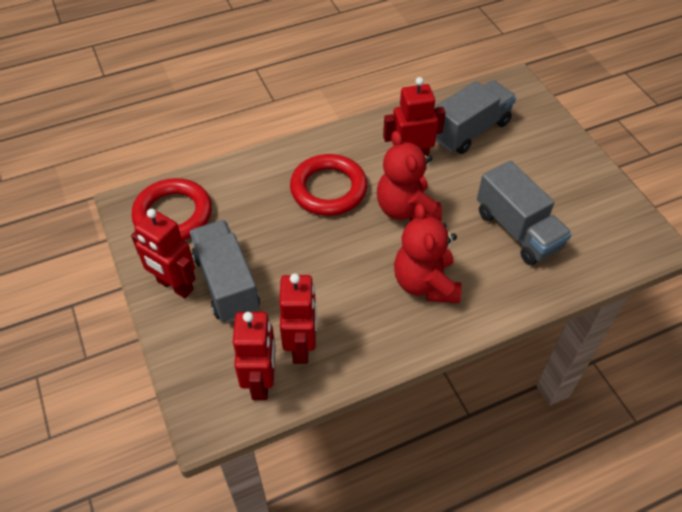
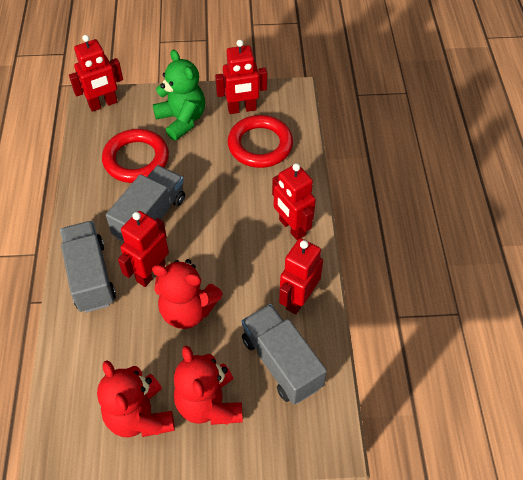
green teddy bear: none = 0 -> [153,50,205,141] = 1
red robot: [131,209,195,298] [233,312,276,400] [279,274,317,364] [383,77,446,156] = 4 -> [69,35,123,112] [118,211,169,287] [215,40,267,114] [272,163,316,240] [279,238,323,314] = 5
red teddy bear: [377,131,442,221] [394,203,462,303] = 2 -> [97,361,175,437] [152,259,223,329] [174,346,243,425] = 3

